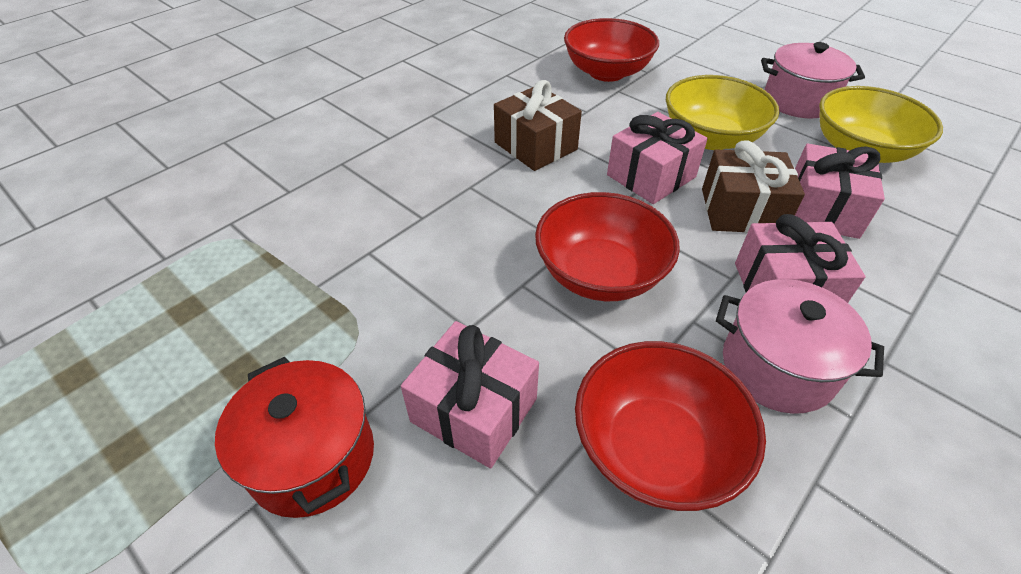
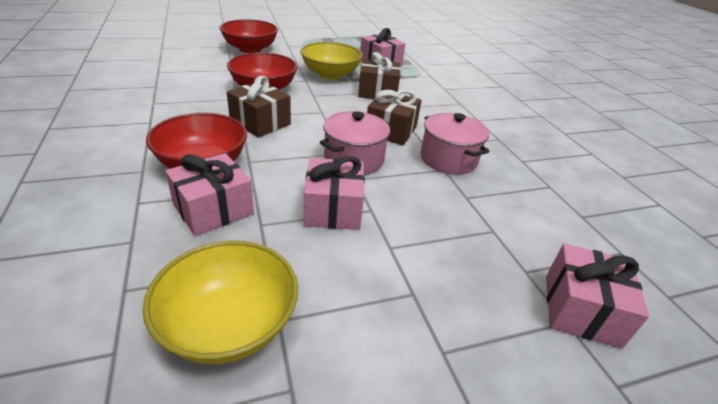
brown gift: [494,80,582,171] [702,140,805,233] = 2 -> [227,76,291,138] [358,52,401,99] [367,90,422,145] = 3
red pot: [215,357,374,518] = 1 -> none = 0

